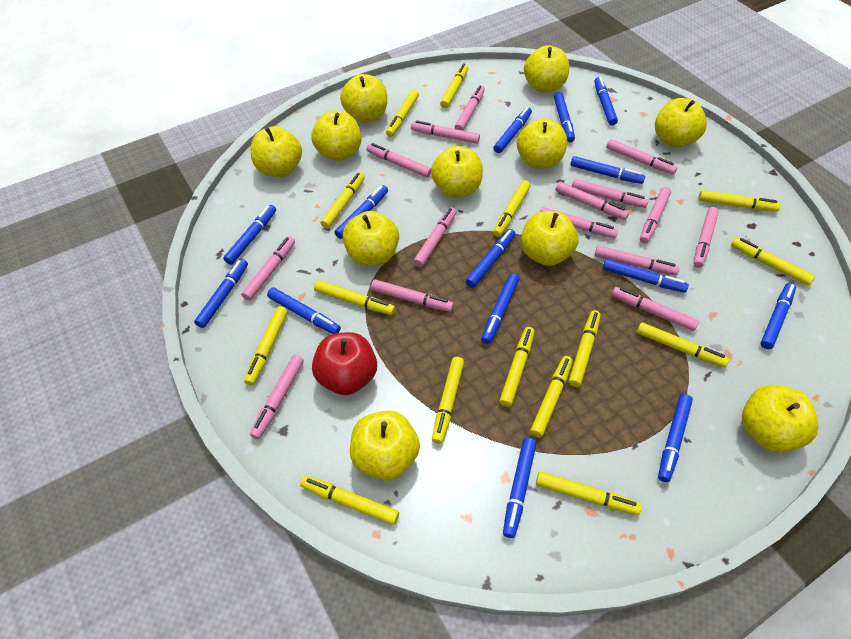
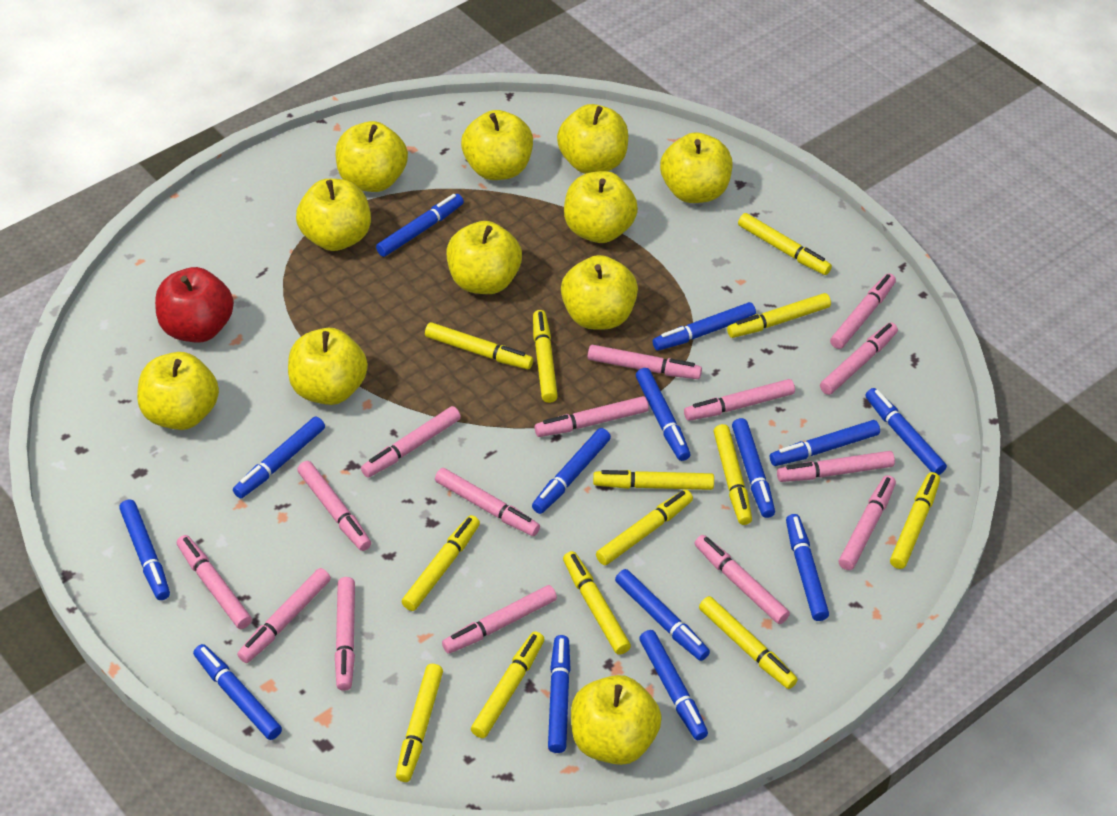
yellow marker: [244,306,288,385] [300,476,399,525] [314,280,395,315] [321,172,365,229] [386,89,419,137] [432,357,464,444] [440,63,468,108] [493,180,531,237] [499,327,535,407] [530,356,573,438] [536,472,642,515] [569,310,601,387] [637,322,729,368] [699,190,781,212] [731,238,815,286] = 15 -> [396,664,443,782] [402,515,480,611] [425,322,533,369] [471,631,544,738] [533,310,558,403] [563,551,631,655] [593,470,714,490] [596,489,693,565] [699,596,798,689] [714,424,752,525] [727,293,831,338] [738,213,832,275] [890,472,940,569] = 13

